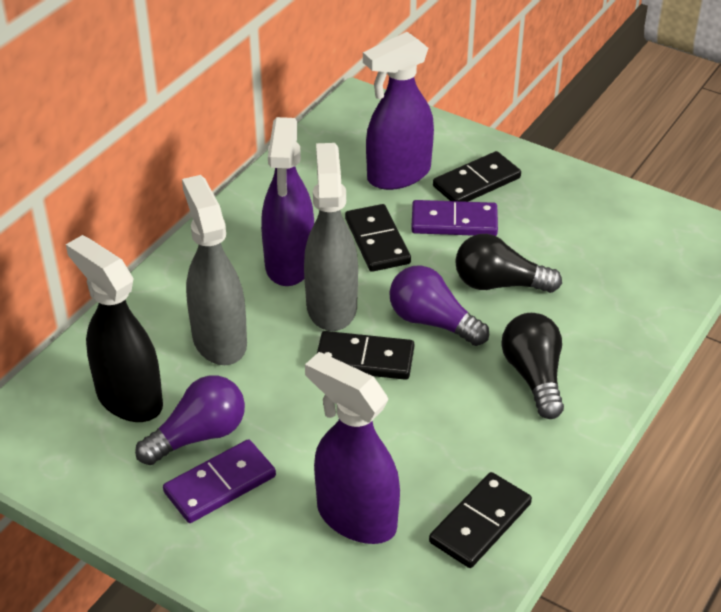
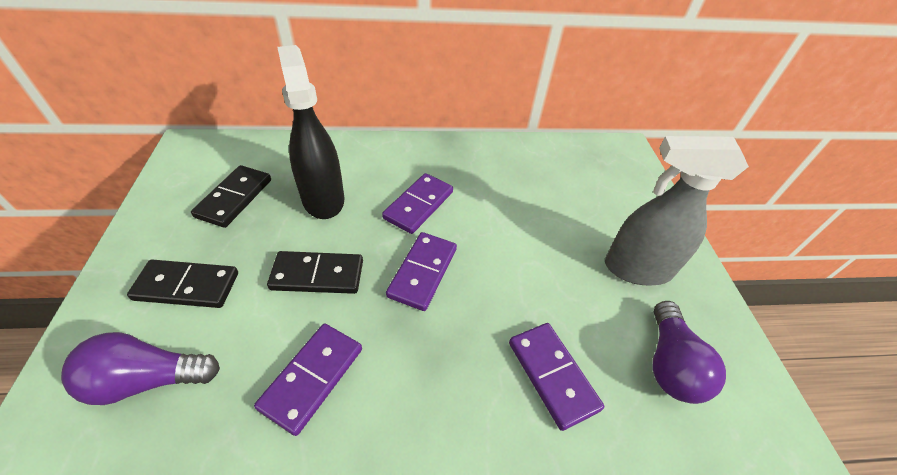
black domino: [317,331,414,380] [345,204,411,272] [429,472,532,568] [433,151,521,202] = 4 -> [127,260,238,308] [191,165,271,228] [267,251,363,294] = 3
black light bulb: [455,234,562,293] [502,313,564,419] = 2 -> none = 0
grey spray bottle: [182,175,247,365] [304,143,358,331] = 2 -> [605,136,749,285] = 1
purple domino: [163,439,276,523] [411,200,498,236] = 2 -> [254,324,362,436] [382,173,453,234] [386,232,457,311] [509,323,604,431] = 4
purple spray bottle: [261,117,314,286] [305,352,400,544] [363,32,434,190] = 3 -> none = 0

